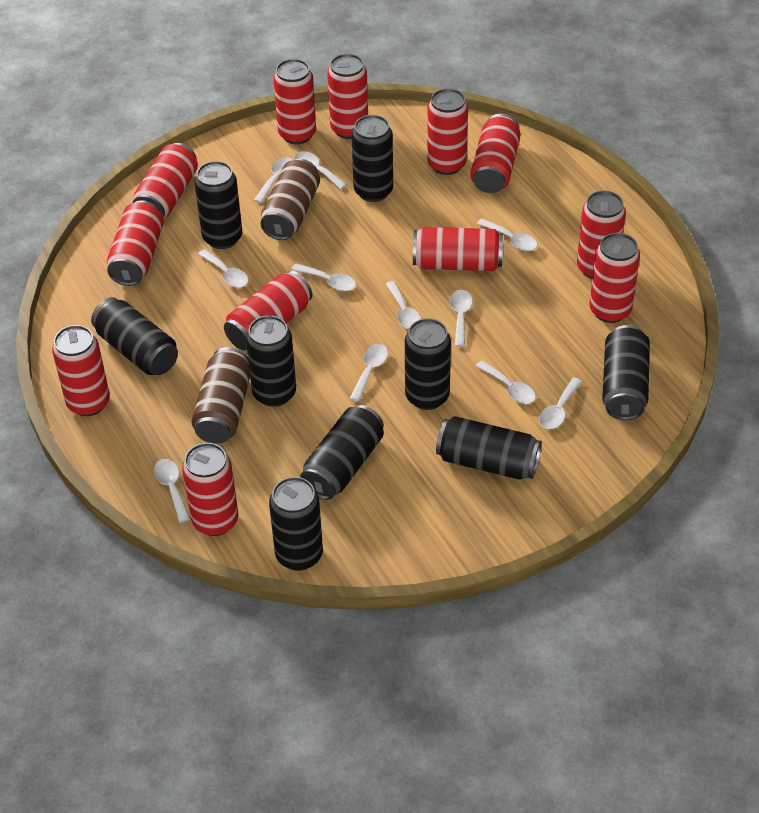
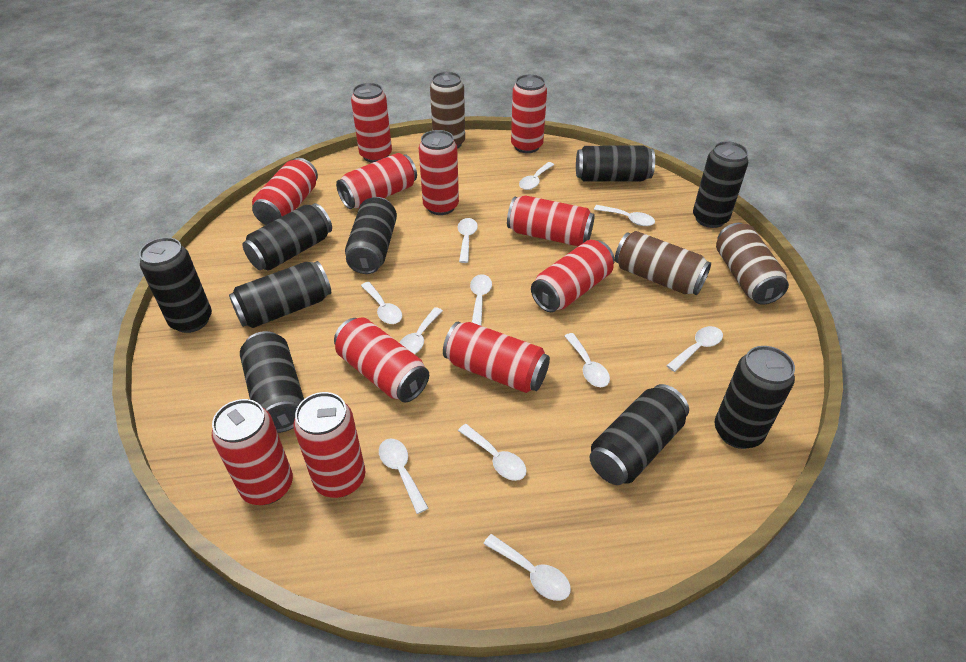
brown can: [192,347,250,444] [260,159,320,240] = 2 -> [430,72,465,149] [615,231,711,295] [716,223,789,305] = 3
red can: [52,325,110,416] [107,200,164,286] [133,143,198,218] [182,443,238,536] [224,271,313,351] [274,59,316,144] [327,54,368,139] [413,227,503,271] [427,88,468,175] [470,114,520,193] [577,191,626,279] [589,233,640,323] = 12 -> [212,399,293,505] [252,158,318,225] [294,392,366,498] [334,318,429,403] [336,153,417,209] [351,83,392,163] [419,130,459,215] [443,322,550,393] [507,195,595,246] [511,74,547,153] [531,240,615,312] = 11

